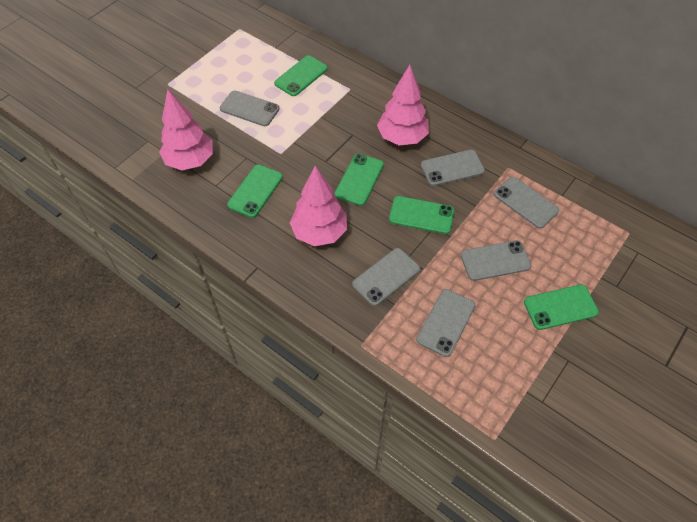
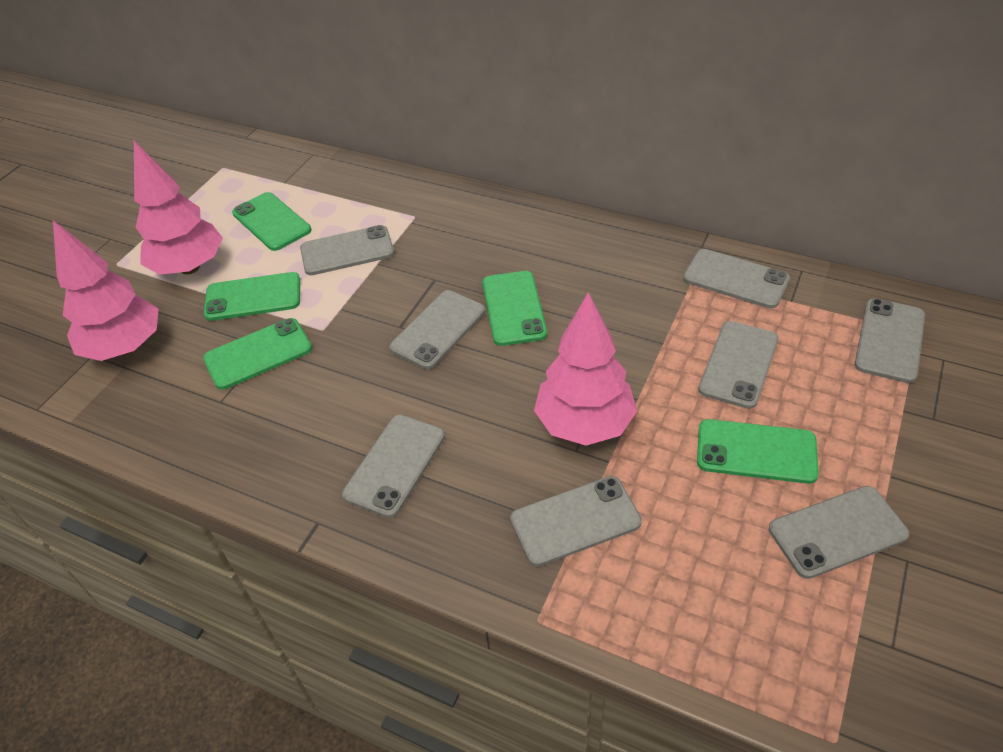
grey phone: [220,90,280,126] [352,248,420,306] [416,289,476,357] [421,150,485,186] [461,240,531,281] [494,177,559,229] = 6 -> [300,225,394,275] [342,415,445,518] [390,290,485,369] [510,476,642,566] [683,249,790,308] [698,321,779,409] [769,486,909,579] [855,298,925,383] = 8

